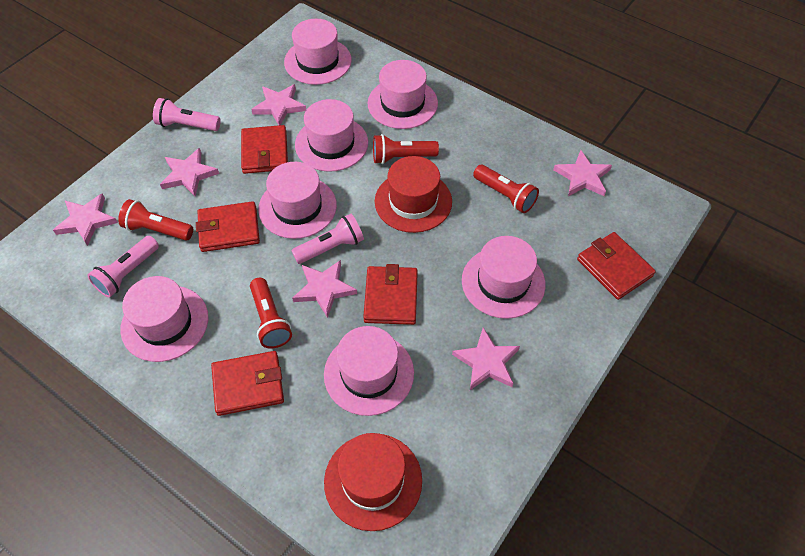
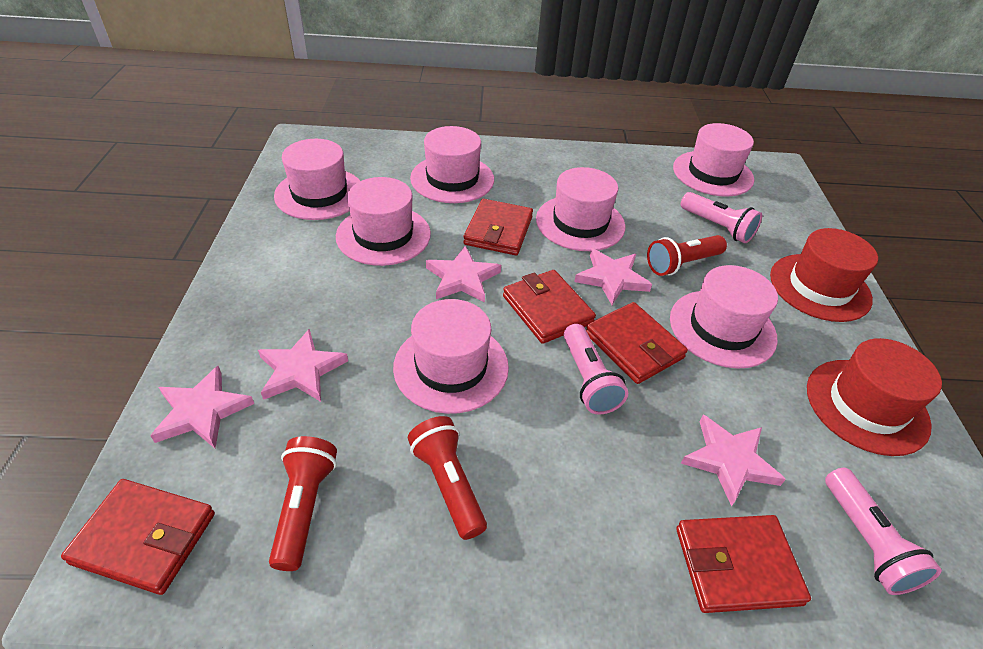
pink star: [53,194,118,246] [160,148,219,196] [251,84,306,125] [292,260,357,318] [452,328,520,390] [553,150,612,196] = 6 -> [150,366,254,448] [258,329,348,402] [426,246,501,302] [574,248,652,305] [681,415,786,507] = 5
red flashlight: [118,199,193,241] [250,278,292,348] [373,134,439,164] [473,165,539,213] = 4 -> [269,436,337,571] [408,416,487,540] [647,235,727,276] = 3

